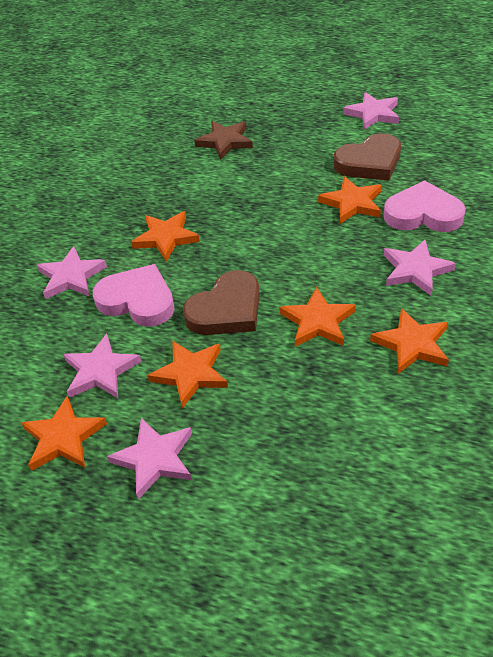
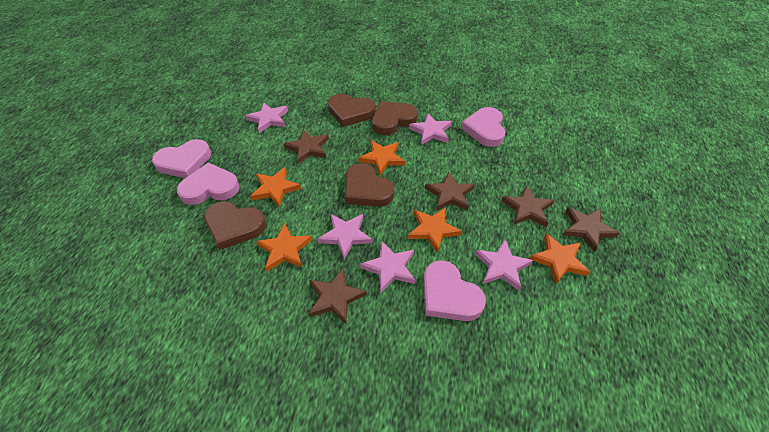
brown heart: [183,270,260,335] [334,133,401,181] = 2 -> [204,201,266,250] [328,94,375,127] [345,163,395,207] [372,101,418,135] = 4
brown star: [194,121,253,160] = 1 -> [284,130,329,164] [308,268,367,324] [425,171,475,211] [501,185,554,228] [563,207,620,252] = 5
orange star: [21,396,107,471] [131,211,200,262] [147,340,228,409] [279,286,356,347] [318,176,382,224] [370,308,449,374] = 6 -> [250,167,301,207] [256,223,313,271] [358,140,405,175] [408,208,462,253] [530,233,590,284] = 5
pink heart: [93,264,175,327] [383,180,466,232] = 2 -> [152,139,211,178] [177,163,240,205] [423,260,486,321] [461,107,505,147] = 4

